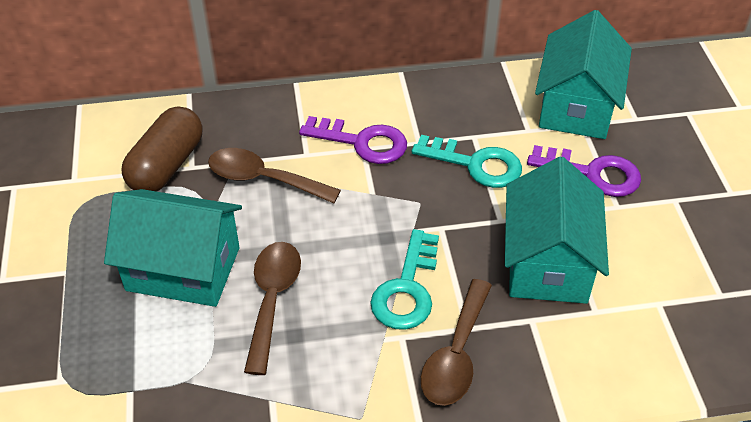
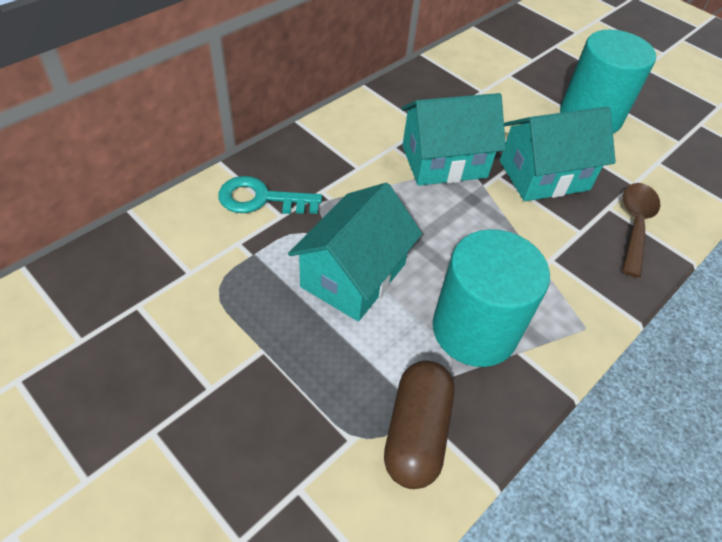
brown spoon: [208,148,341,203] [244,242,301,375] [421,279,492,406] = 3 -> [622,183,660,277] = 1
purple key: [299,116,407,164] [527,145,641,197] = 2 -> none = 0
turquoise cylinder: none = 0 -> [433,229,550,367] [560,30,656,134] = 2
turquoise key: [370,229,439,330] [412,135,522,188] = 2 -> [218,176,322,214] = 1

